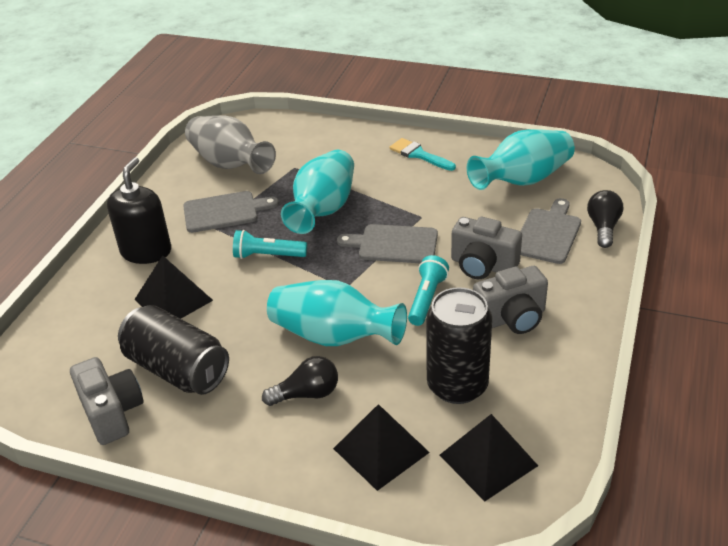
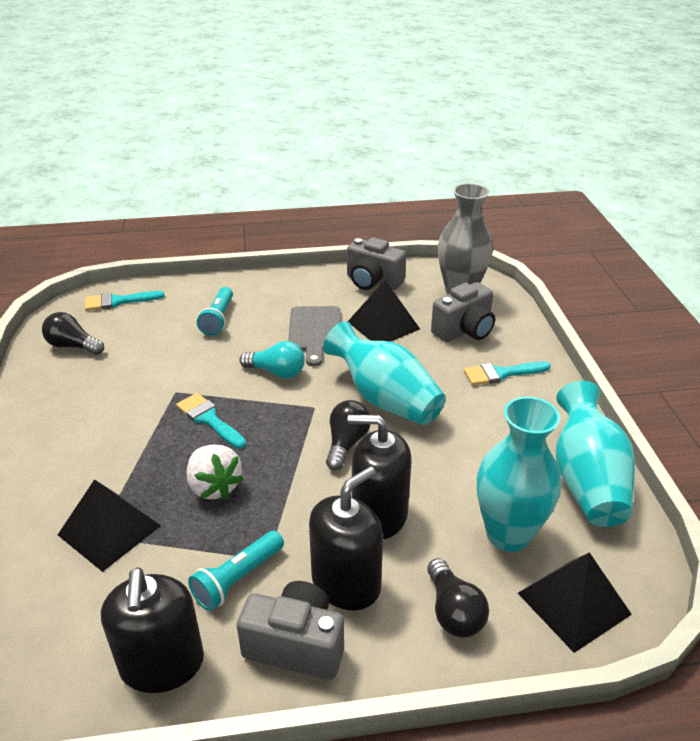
black can: [118,305,229,395] [426,287,492,404] = 2 -> none = 0
black light bulb: [262,356,338,406] [587,190,623,248] = 2 -> [42,312,104,355] [326,400,371,470] [427,558,489,638] = 3
black soap dispenser: [107,157,171,264] = 1 -> [101,567,204,693] [309,466,383,611] [348,415,412,539] = 3
grey cutting board: [183,191,279,233] [337,224,438,263] [521,198,581,264] = 3 -> [288,306,341,366] = 1
turquoise brush: [389,138,456,171] = 1 -> [85,291,165,311] [176,393,246,449] [464,361,551,385] = 3
turquoise light bulb: none = 0 -> [239,341,305,379] = 1
white strawberry: none = 0 -> [187,445,243,500] = 1

